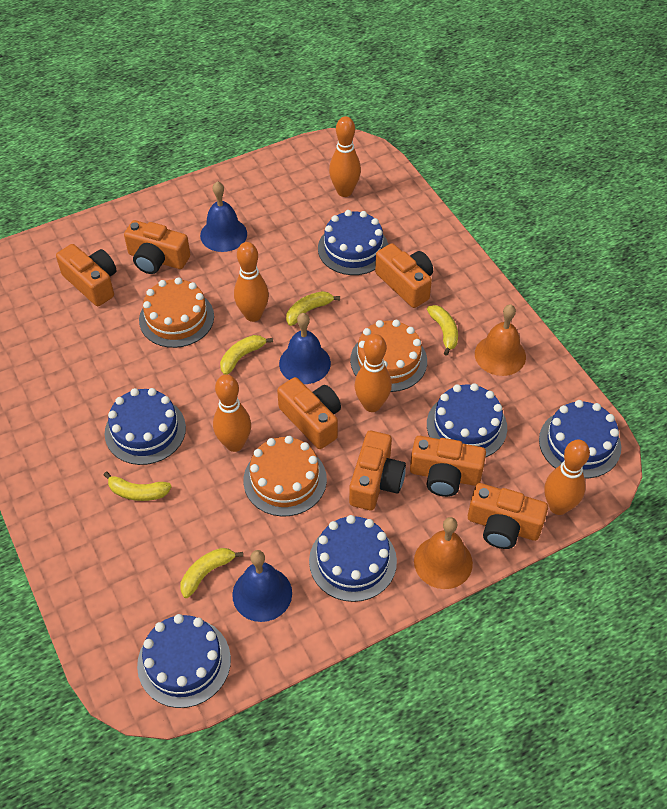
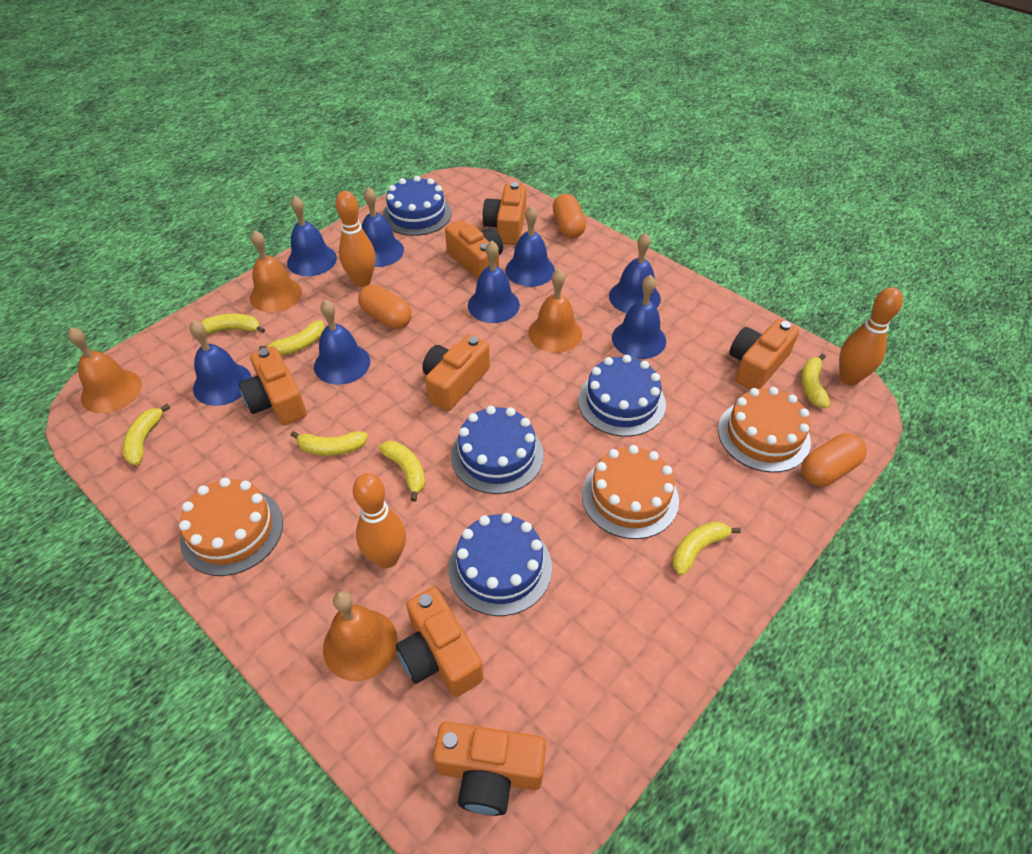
blue bell: [200,181,247,252] [232,550,292,622] [279,313,331,384] = 3 -> [189,320,252,406] [287,196,337,276] [314,300,370,385] [362,187,404,267] [468,241,520,323] [505,206,555,287] [609,233,661,313] [612,275,666,359] = 8
blue cake: [105,388,186,465] [137,614,231,708] [309,515,397,602] [318,210,389,275] [427,383,507,458] [539,400,621,478] = 6 -> [382,176,452,236] [448,513,552,616] [451,406,544,494] [578,355,666,437] = 4
orange bell: [414,517,473,589] [475,305,526,376] = 2 -> [68,327,142,413] [250,230,302,312] [323,591,398,681] [528,269,582,353] = 4
orange bowling pin: [213,374,251,452] [234,242,269,322] [329,116,361,197] [355,334,392,412] [544,440,590,515] = 5 -> [335,191,376,287] [353,473,406,568] [839,287,903,386] = 3
orange capsule: none = 0 -> [358,285,412,329] [553,194,586,238] [801,433,867,486] = 3
yellow banana: [104,472,172,501] [180,548,243,598] [220,335,273,375] [286,291,340,326] [427,305,458,356] = 5 -> [122,404,170,465] [201,314,265,334] [259,320,325,356] [291,431,368,456] [378,441,425,502] [672,521,741,575] [801,354,830,408] = 7

